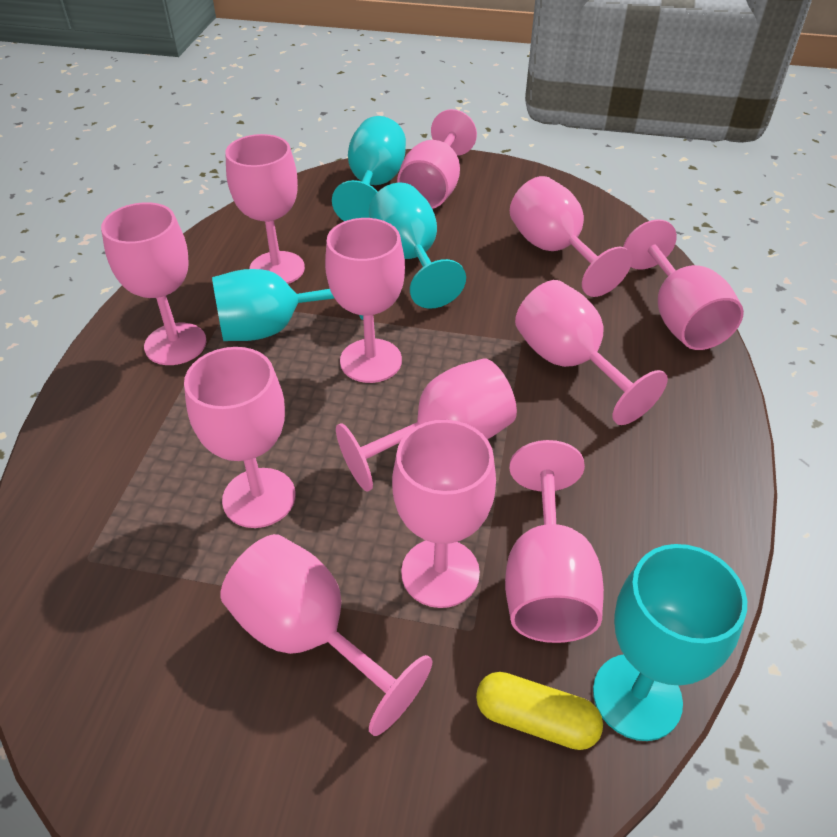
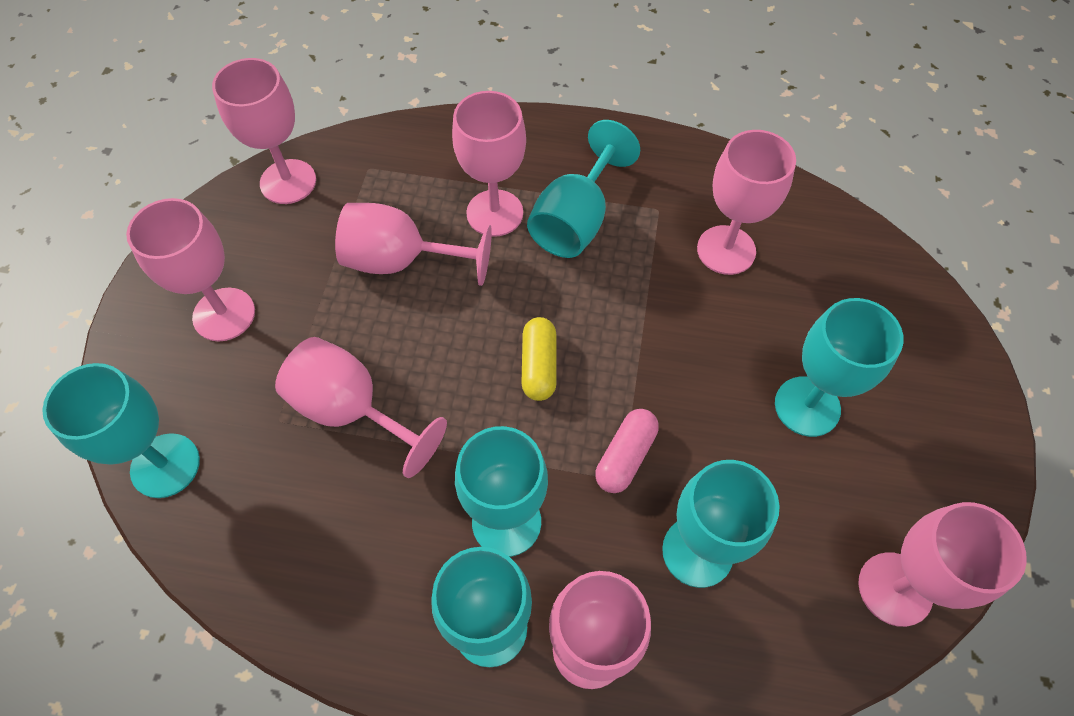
pink capsule: none = 0 -> [595,409,659,493] = 1
pink goblet: [101,202,206,365] [184,347,296,528] [220,534,432,736] [225,134,305,284] [325,218,405,383] [336,359,517,491] [392,420,496,608] [397,109,477,209] [505,440,604,643] [510,176,632,297] [515,280,668,425] [623,219,744,350] = 12 -> [126,198,255,342] [212,58,316,204] [275,337,447,478] [335,203,492,286] [452,91,526,237] [549,571,651,689] [697,130,796,275] [859,502,1027,627] = 8
turquoise goblet: [212,269,363,341] [332,116,406,221] [369,183,466,309] [593,544,747,741] = 4 -> [42,363,200,498] [431,547,532,667] [455,426,548,557] [527,120,640,258] [662,460,780,588] [775,298,904,437] = 6

